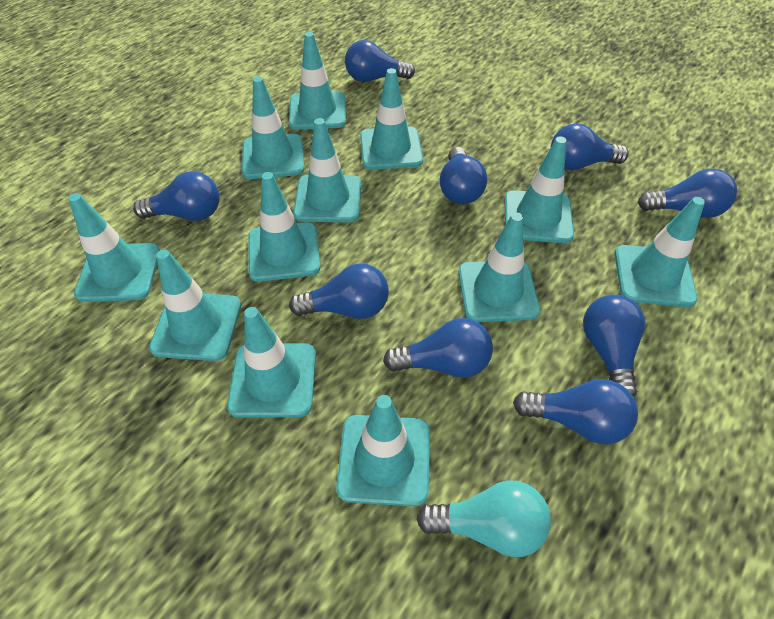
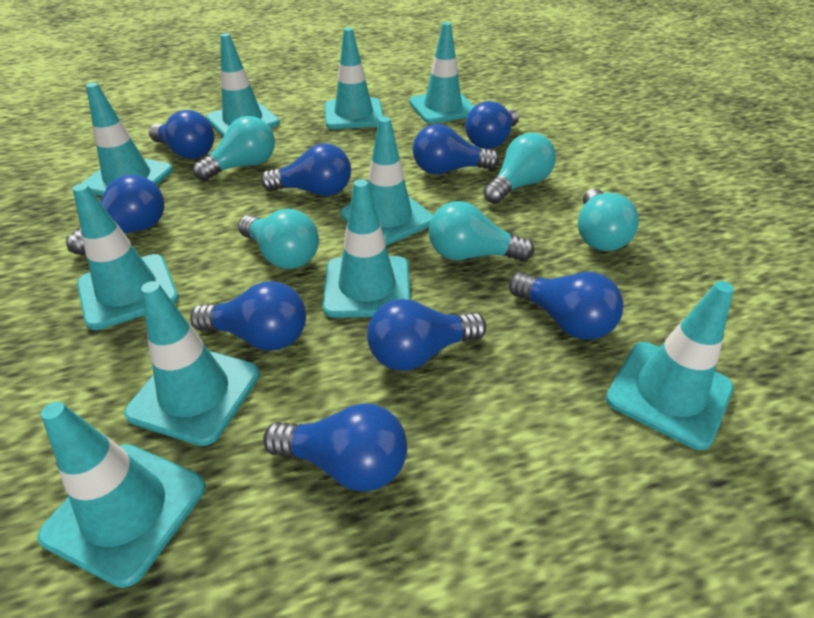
turquoise light bulb: [416,481,551,557] = 1 -> [193,116,275,181] [238,209,319,269] [429,201,534,261] [483,133,556,204] [578,189,639,251] = 5
turquoise traffic cone: [68,193,160,302] [149,249,241,361] [227,307,316,418] [242,77,304,179] [248,172,320,282] [289,32,346,130] [293,118,361,222] [336,395,430,507] [360,68,423,170] [458,212,540,322] [505,136,574,243] [615,197,705,307] = 12 -> [38,402,205,588] [73,183,178,330] [82,83,173,196] [124,281,260,446] [206,33,280,137] [323,179,411,318] [325,28,384,129] [341,117,433,246] [409,22,475,124] [606,281,734,450] = 10

